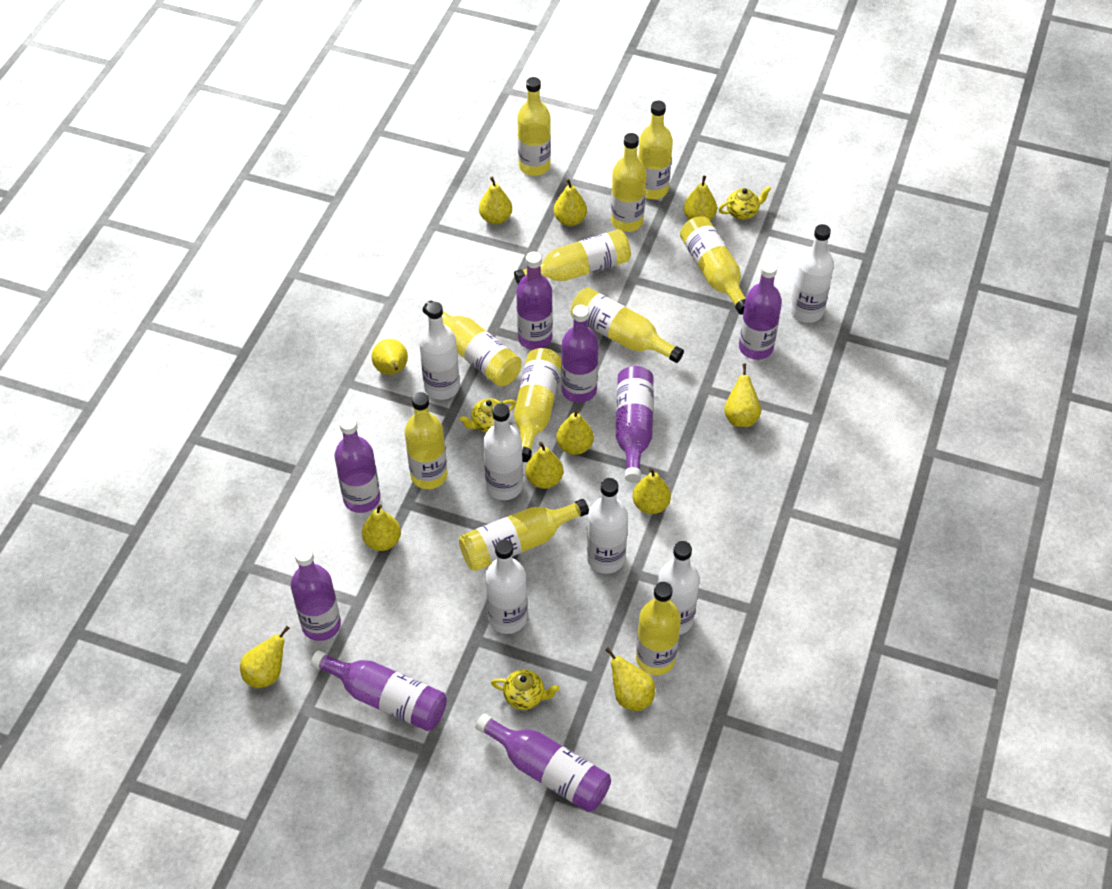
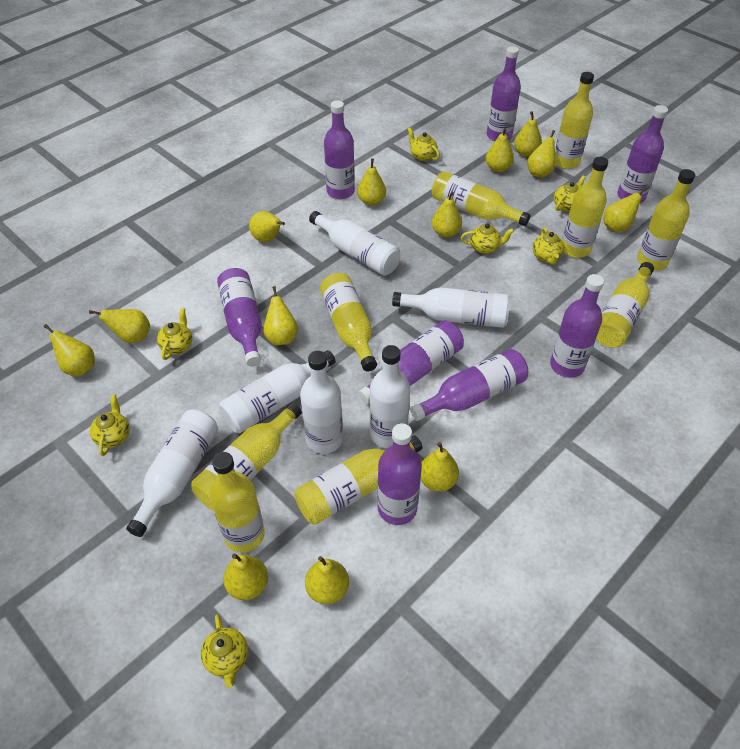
yellow bottle: [405,392,447,489] [423,301,521,386] [459,499,589,571] [514,229,631,284] [514,348,561,462] [517,77,551,176] [571,287,684,363] [611,133,647,232] [636,582,681,675] [638,101,673,199] [680,216,746,315] = 11 -> [191,402,302,510] [210,452,265,552] [294,435,423,525] [320,273,377,372] [432,171,530,226] [555,72,594,169] [562,157,608,258] [596,262,654,348] [637,169,695,271] = 9
yellow pear: [240,626,290,688] [362,504,401,551] [372,339,408,375] [479,177,512,224] [525,442,563,489] [554,178,587,226] [556,410,594,455] [605,648,655,711] [632,468,671,514] [684,176,717,220] [724,364,761,427] = 11 -> [44,324,95,377] [89,309,150,343] [223,554,268,600] [249,211,285,242] [263,286,298,345] [305,556,349,604] [357,158,386,206] [421,442,459,492] [432,192,462,237] [486,128,514,172] [514,111,542,157] [527,130,556,178] [603,187,647,232] = 13
yellow teapot: [460,398,516,433] [491,669,560,710] [718,186,771,220] = 3 -> [90,395,130,456] [157,308,192,360] [201,615,248,688] [408,127,440,161] [460,224,514,254] [532,227,564,265] [554,176,585,212] = 7

